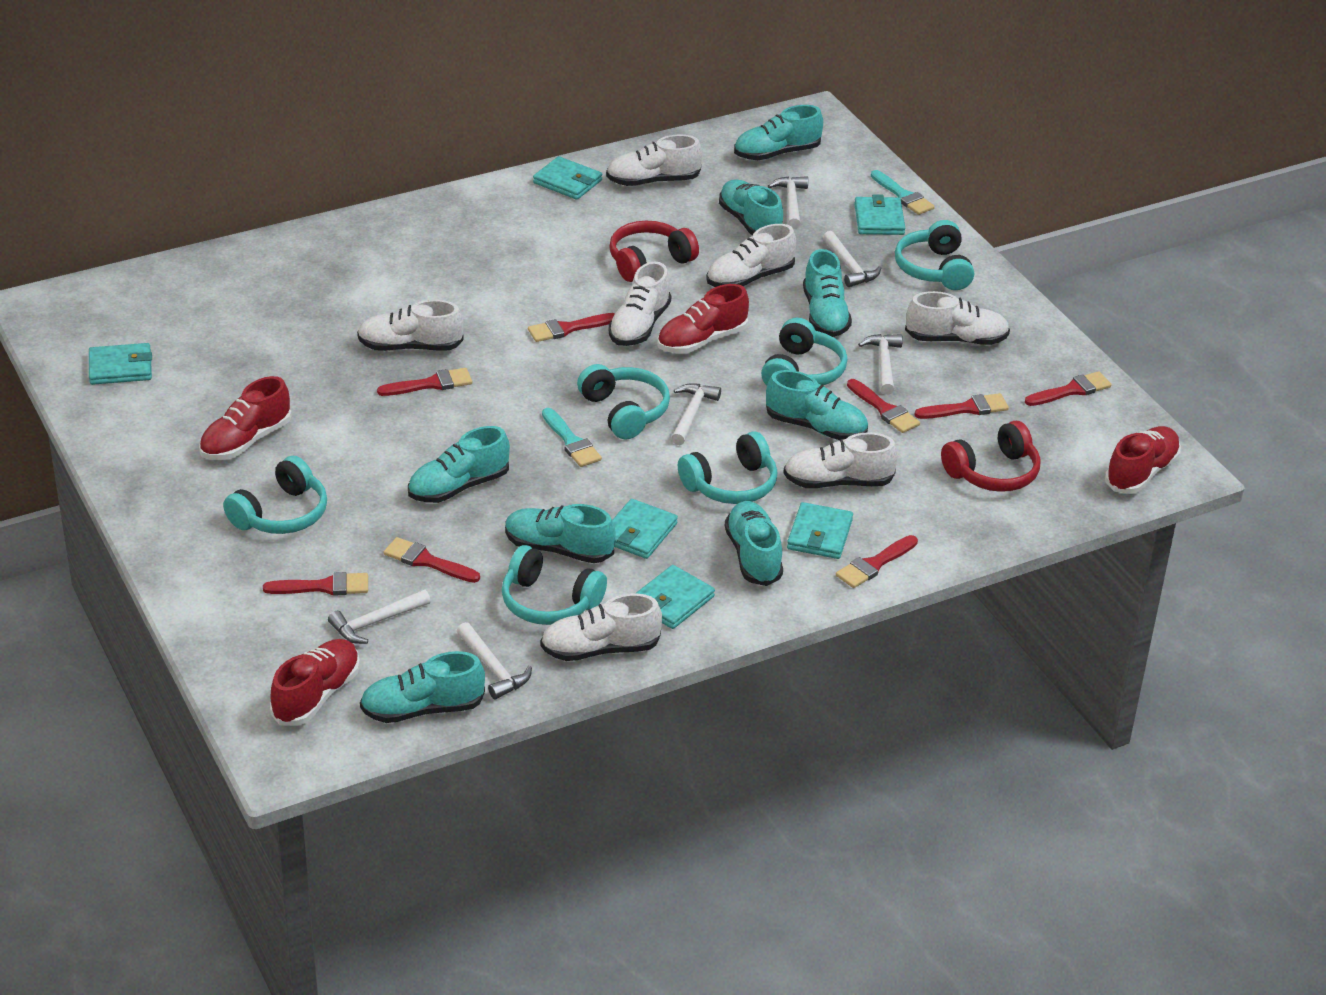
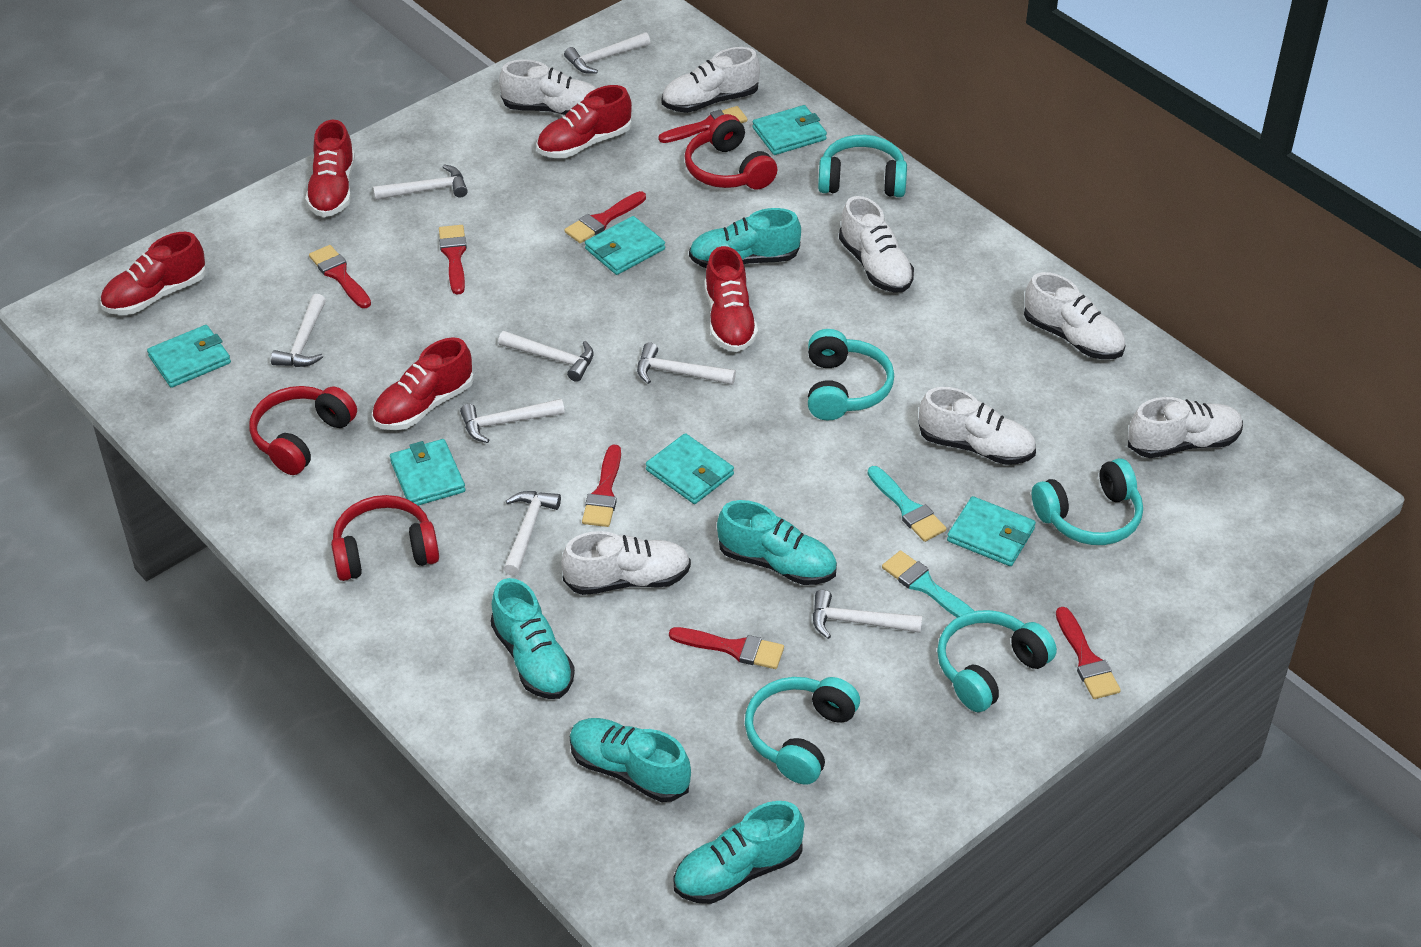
red brush: [263,572,368,596] [377,368,472,396] [384,537,480,583] [528,313,615,342] [836,535,918,588] [847,379,920,433] [914,393,1009,419] [1025,371,1111,406] = 8 -> [309,245,371,308] [439,225,467,295] [564,191,646,243] [582,444,621,527] [659,106,748,143] [669,627,784,669] [1056,607,1121,699] = 7
red headphones: [609,221,699,282] [941,421,1040,492] = 2 -> [249,386,357,475] [331,495,439,581] [685,114,777,189] = 3
red shoe: [199,376,292,460] [270,639,360,726] [657,284,749,353] [1105,426,1181,494] = 4 -> [100,232,206,315] [305,120,355,217] [372,337,474,430] [537,85,632,158] [704,246,758,352] = 5
turquoise headphones: [223,456,327,534] [502,545,607,625] [577,364,670,440] [678,431,777,504] [761,318,847,386] [895,220,974,290] = 6 -> [745,677,860,785] [808,329,894,421] [818,135,907,197] [937,610,1057,712] [1032,458,1143,545] = 5
turquoise shoe: [360,651,485,723] [408,426,510,503] [505,504,616,563] [719,179,783,236] [725,501,783,586] [734,105,823,160] [766,370,868,440] [803,249,852,337] = 8 -> [491,578,575,699] [570,718,691,802] [673,801,804,904] [689,208,801,268] [717,500,837,585] = 5
white hammer: [328,589,430,644] [457,622,532,699] [671,383,721,445] [768,176,808,229] [823,231,881,287] [858,334,903,395] = 6 -> [271,294,326,367] [373,164,468,200] [460,399,565,443] [498,331,594,382] [504,491,561,576] [564,32,650,74] [637,342,736,385] [813,590,922,639] = 8

